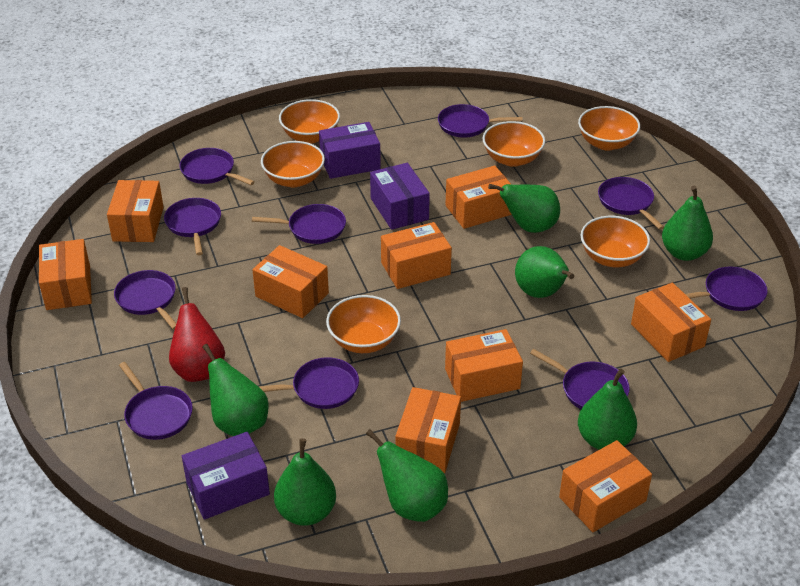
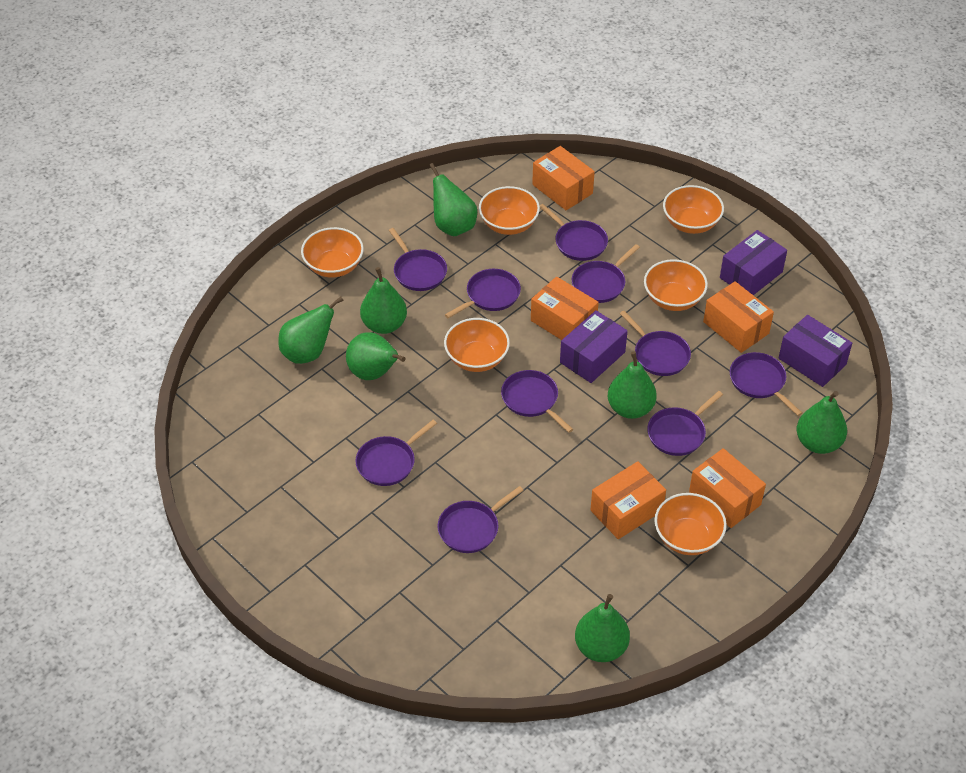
orange box: [39,239,92,310] [107,180,164,242] [252,245,329,318] [381,222,452,289] [395,387,461,473] [445,329,523,402] [446,166,512,229] [559,440,652,532] [631,283,711,362] = 9 -> [531,277,599,340] [532,146,595,210] [590,461,666,539] [689,448,766,528] [703,281,774,353] = 5
red pear: [169,287,225,382] = 1 -> none = 0

